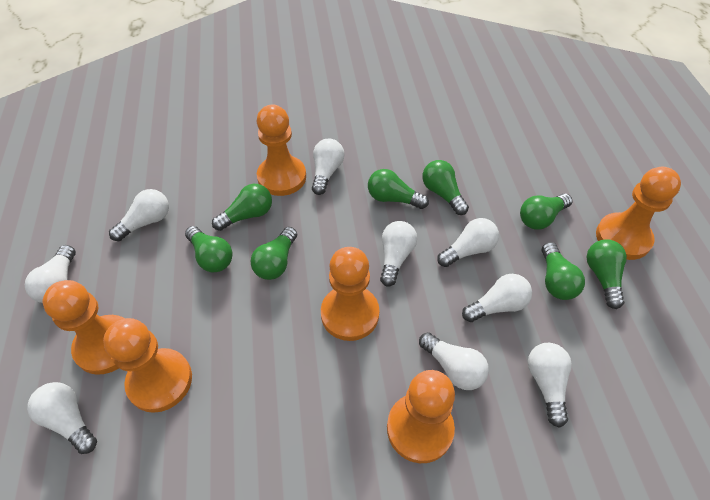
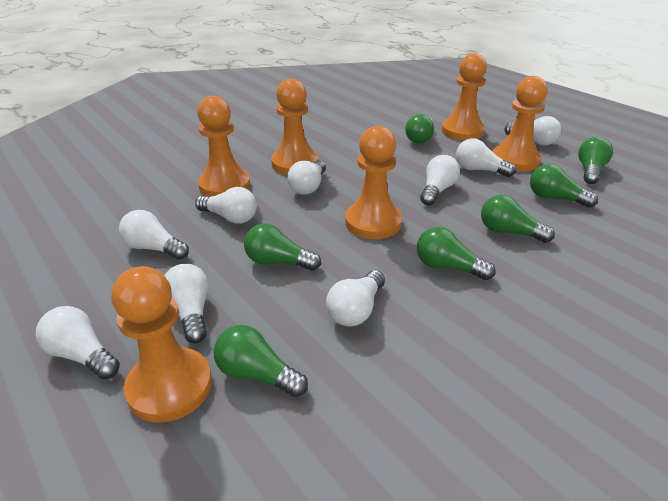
green light bulb: [185,226,232,273] [212,184,272,231] [251,227,297,280] [368,169,429,209] [422,160,469,215] [520,193,572,229] [542,242,585,300] [587,240,627,309] = 8 -> [214,325,308,397] [244,224,321,271] [405,114,434,144] [417,227,496,280] [481,195,555,243] [530,164,598,208] [578,137,613,184] = 7

